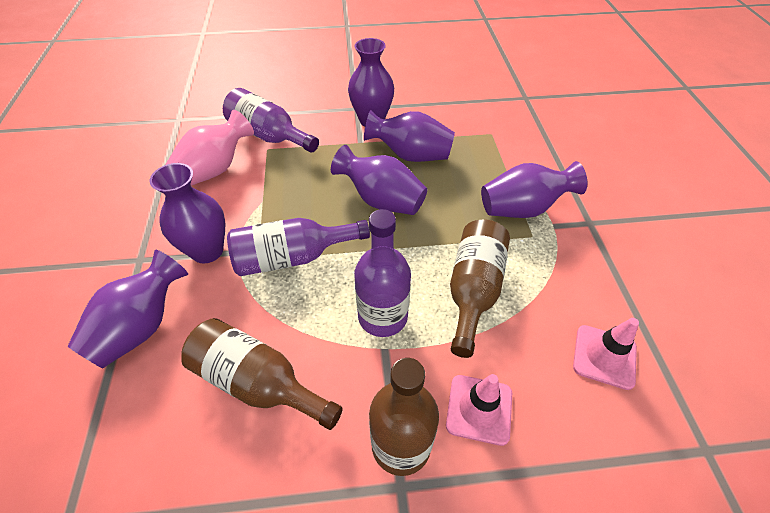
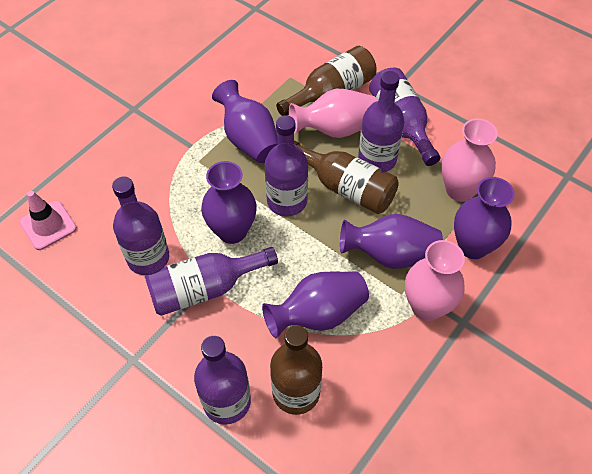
pink traffic cone: [446,374,512,446] [573,318,639,390] = 2 -> [19,191,77,250] = 1
pink vase: [165,110,254,186] = 1 -> [289,89,377,138] [405,240,465,321] [441,119,498,202] = 3
purple bottle: [223,88,319,152] [227,218,370,276] [354,209,411,337] = 3 -> [112,176,169,275] [145,247,278,316] [194,336,251,425] [265,115,308,216] [358,71,404,172] [369,67,440,166] = 6
purple vase: [68,250,188,368] [150,163,225,263] [331,145,427,215] [348,38,394,127] [364,110,455,162] [481,161,587,218] = 6 -> [201,161,257,244] [212,80,278,163] [262,272,369,338] [340,214,443,269] [454,177,515,259] = 5

